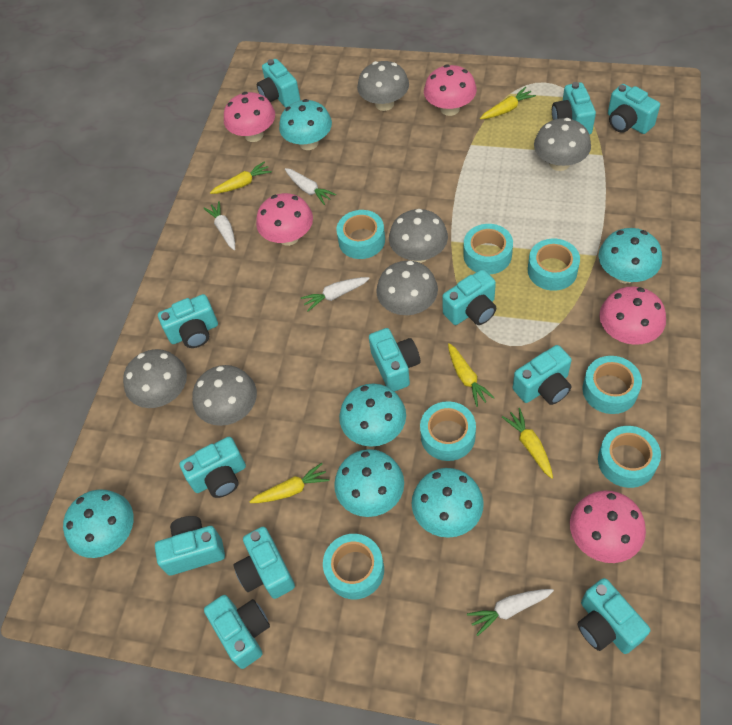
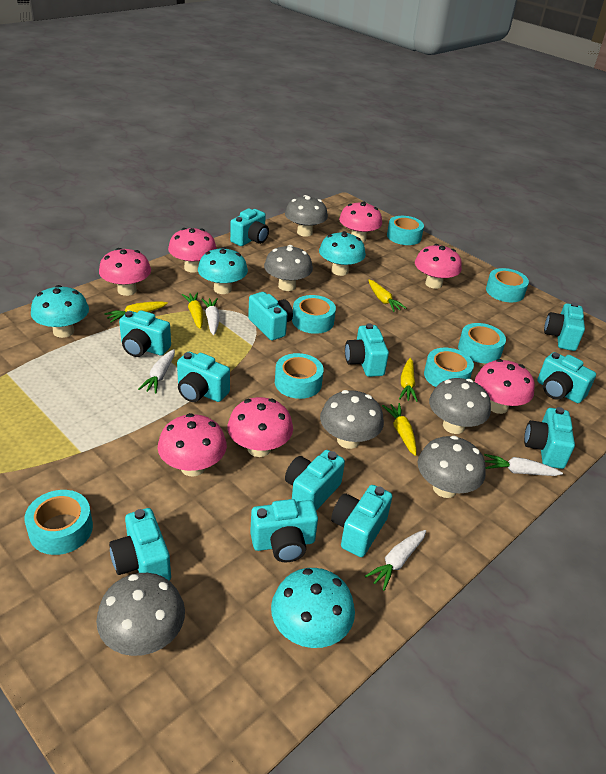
pink mushroom: [224,92,275,142] [256,193,313,246] [424,65,477,116] [570,490,646,563] [600,286,666,345] = 5 -> [99,248,151,296] [158,413,227,476] [168,228,217,273] [227,397,293,457] [339,202,382,242] [415,244,462,289] [475,359,535,414] = 7
turquoise mushroom: [63,489,134,558] [279,99,332,150] [334,449,404,517] [339,383,406,447] [412,468,484,538] [599,228,662,283] = 6 -> [31,285,89,338] [198,247,248,294] [271,568,355,648] [319,231,366,276] = 4

